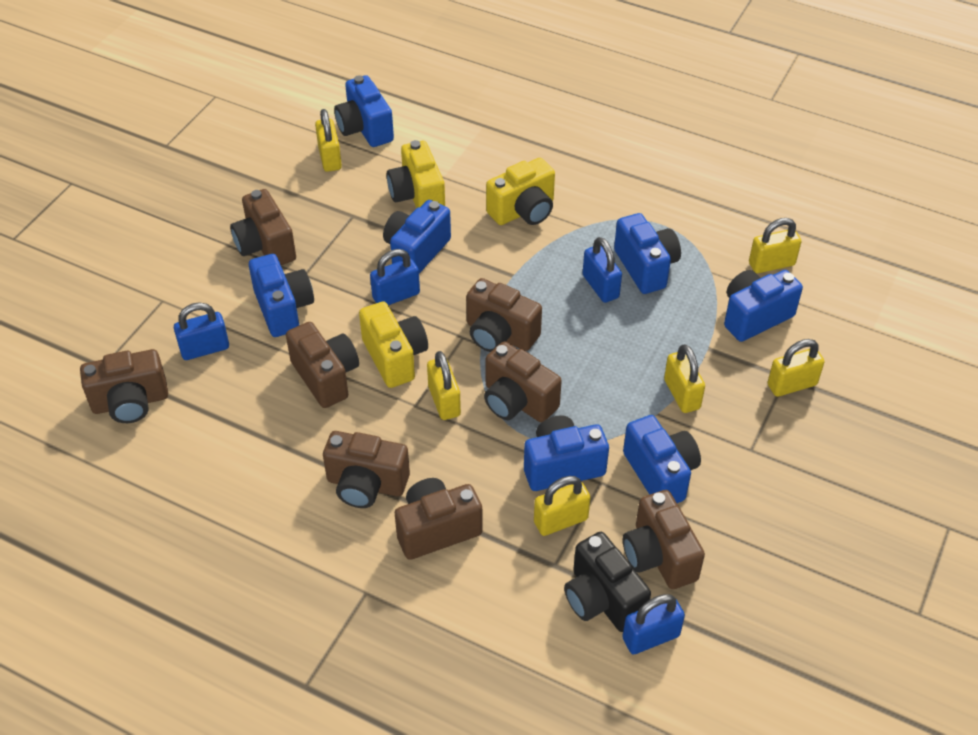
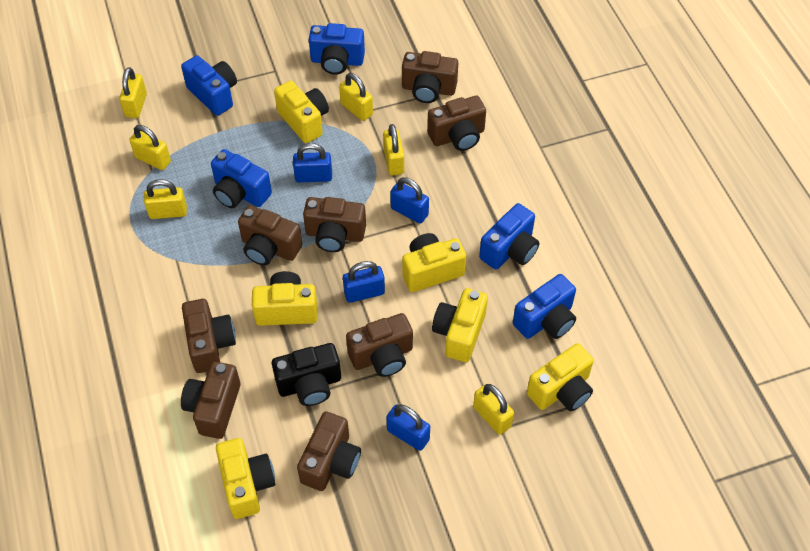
blue camera: [249,254,314,337] [334,75,394,147] [383,200,451,274] [524,415,609,491] [614,213,681,294] [623,415,701,503] [724,270,803,342] = 7 -> [181,55,237,116] [211,149,272,208] [309,23,365,75] [479,203,539,270] [513,274,576,339] = 5
yellow camera: [359,301,428,388] [387,140,445,208] [486,158,555,225] = 3 -> [216,438,275,519] [252,271,318,326] [274,80,329,143] [402,233,466,292] [432,288,488,362] [527,343,594,411] = 6

